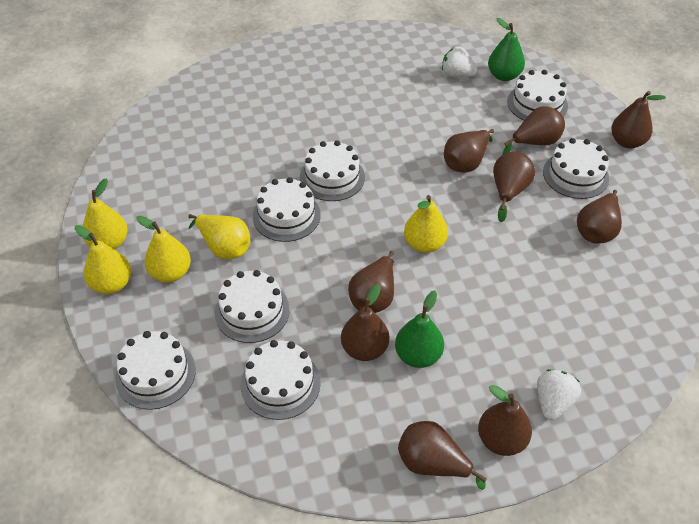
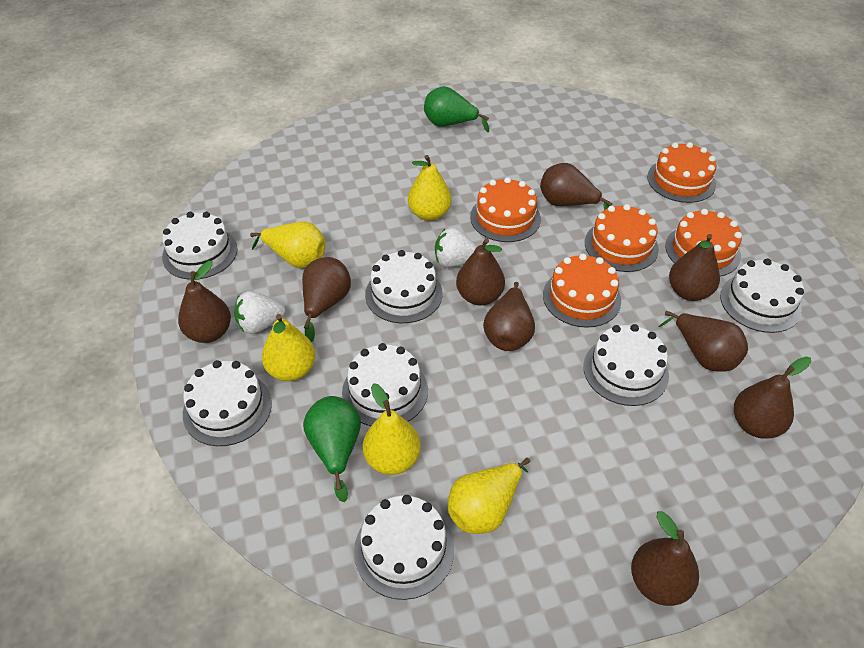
orange cake: none = 0 -> [470,177,541,242] [543,254,621,328] [585,204,659,272] [647,142,716,203] [665,209,742,277] = 5

